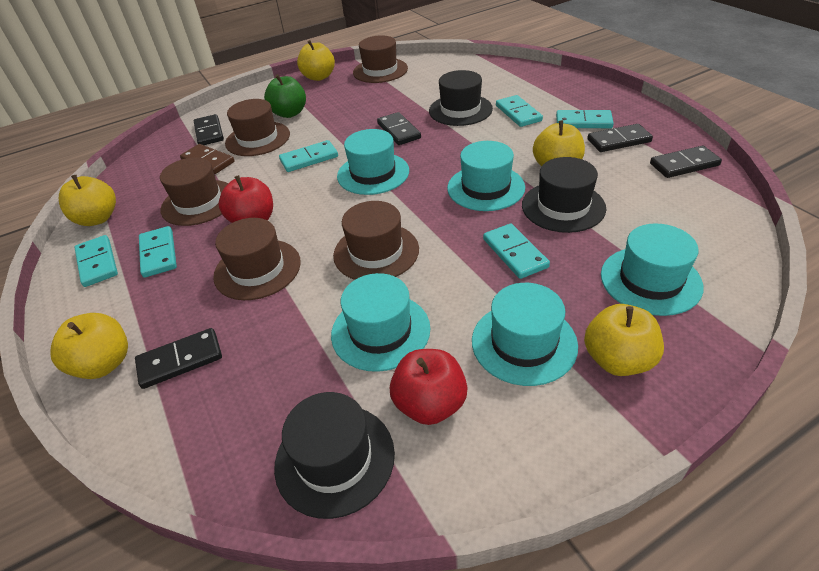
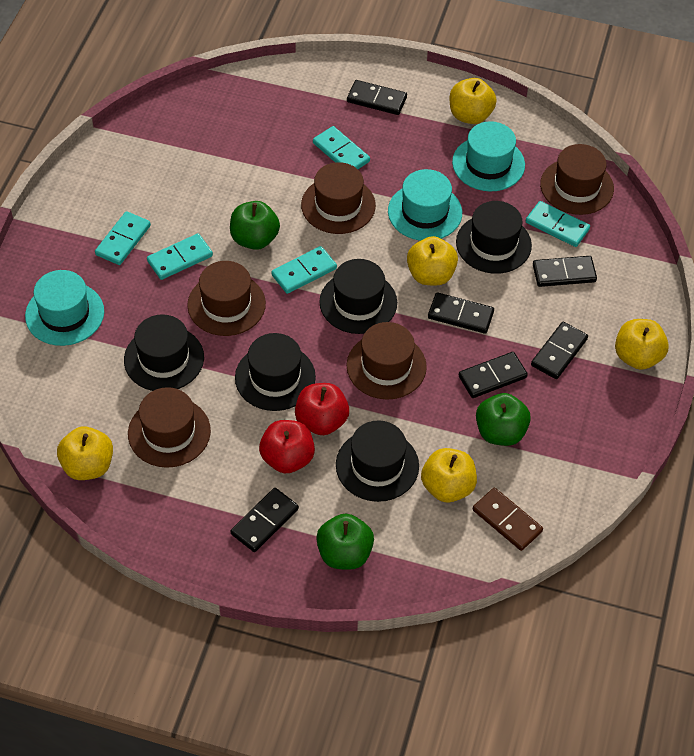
black domino: [135,328,222,389] [194,114,224,145] [377,112,421,145] [587,124,653,152] [650,145,722,178] = 5 -> [231,488,299,552] [347,80,407,115] [428,292,494,334] [459,352,528,398] [531,322,588,379] [533,256,597,287] = 6
black hat: [274,392,395,519] [429,70,493,126] [522,157,606,233] = 3 -> [124,314,204,391] [235,333,316,411] [319,259,397,334] [336,420,419,502] [456,201,532,274] = 5
green apple: [264,74,306,118] = 1 -> [230,201,280,250] [316,514,374,570] [476,393,531,446] = 3
turquoise domino: [74,235,118,287] [139,226,177,278] [279,140,338,172] [483,224,550,279] [496,95,543,127] [556,110,614,128] = 6 -> [95,211,151,265] [147,233,213,280] [271,246,337,294] [313,126,370,169] [526,201,590,247] = 5
turquoise hat: [331,273,430,372] [337,129,409,195] [447,141,525,211] [472,283,578,386] [601,223,703,316] = 5 -> [25,270,104,346] [388,169,462,241] [452,121,525,191] = 3

